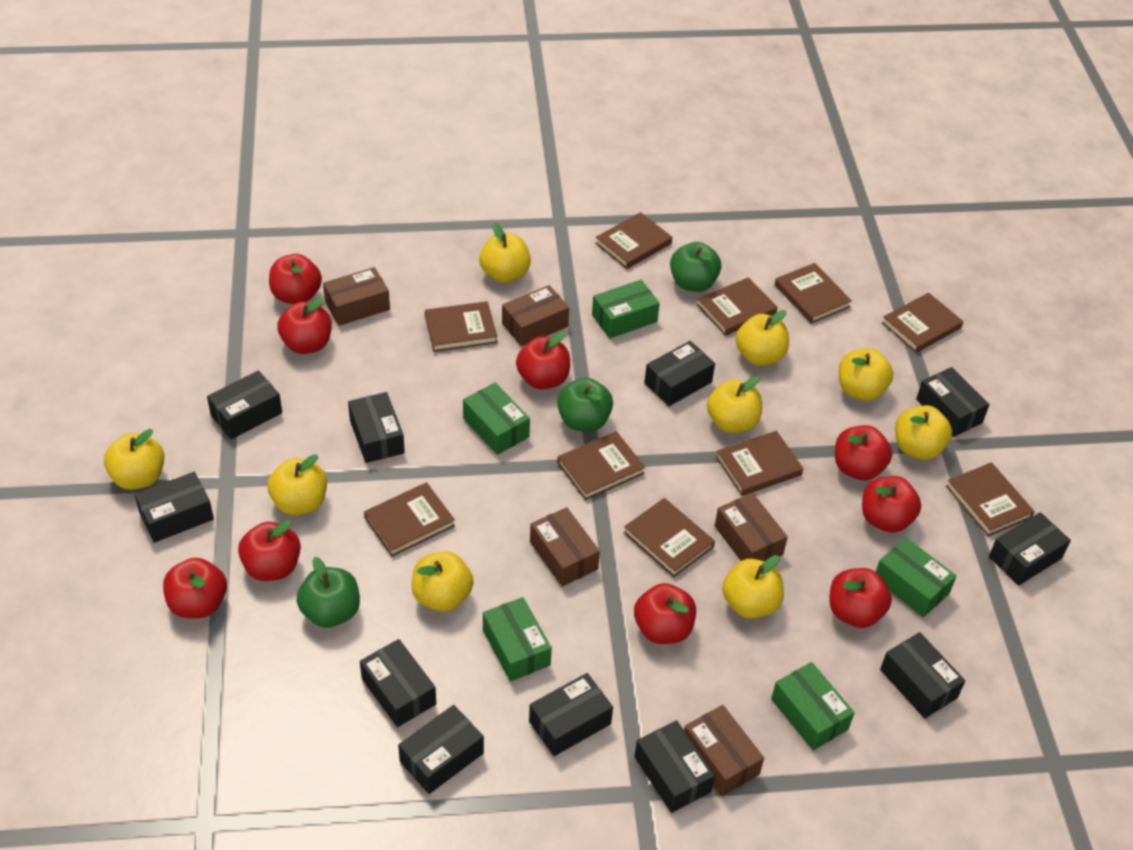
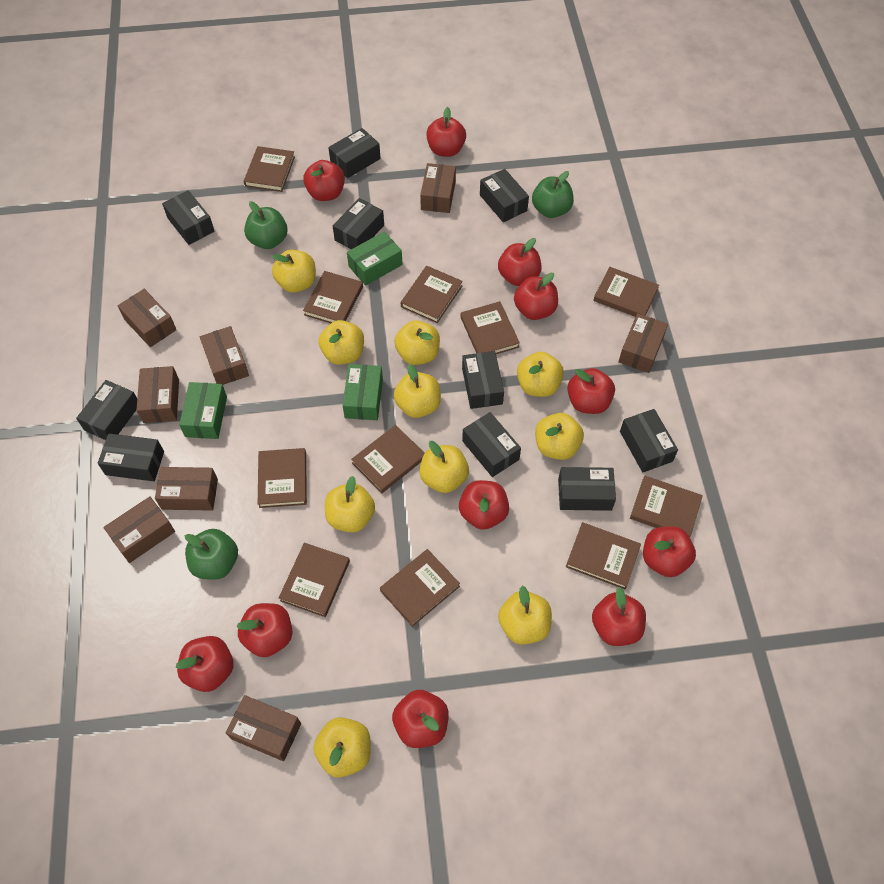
black box: [134,472,214,543] [207,370,282,439] [348,392,405,463] [360,639,436,727] [398,705,484,794] [529,673,613,756] [634,720,715,813] [644,341,715,406] [880,632,965,719] [916,367,990,437] [989,512,1071,586] = 11 -> [76,380,137,440] [97,433,164,481] [162,190,215,245] [328,128,381,178] [333,198,384,249] [462,351,504,409] [462,412,521,477] [480,169,529,222] [558,467,616,511] [620,409,678,472] = 10
brown book: [364,482,455,557] [425,301,497,352] [557,431,645,500] [595,212,672,269] [624,498,715,577] [697,277,777,336] [716,431,803,496] [775,263,852,324] [882,293,963,353] [946,462,1035,536] = 10 -> [244,146,295,192] [258,448,307,508] [279,543,350,617] [303,271,363,323] [351,425,424,493] [380,549,460,627] [401,266,463,323] [460,301,520,354] [566,522,641,589] [593,267,659,317] [630,475,703,537] = 11
brown box: [323,267,390,326] [502,285,569,347] [530,507,600,586] [684,705,764,796] [715,493,788,562] = 5 -> [103,496,175,563] [118,289,176,347] [136,366,179,423] [155,467,218,511] [200,326,249,385] [226,695,301,761] [420,163,456,213] [618,313,668,373] = 8
green box: [463,383,530,455] [483,597,552,681] [592,280,660,339] [771,662,855,750] [876,537,957,617] = 5 -> [179,382,227,439] [342,364,383,420] [347,232,403,286] = 3
red apple: [163,558,227,618] [238,520,301,581] [269,254,322,304] [277,297,332,354] [516,332,570,390] [634,583,696,644] [829,568,892,628] [835,425,892,480] [862,476,921,533] = 9 -> [176,636,234,692] [237,603,293,657] [303,160,345,201] [392,690,449,748] [426,107,466,157] [459,480,509,530] [498,238,541,286] [514,273,558,320] [567,368,615,414] [592,587,646,646] [643,526,696,577] = 11
yellow apple: [104,429,164,490] [267,454,327,515] [412,551,474,612] [479,223,531,283] [707,376,762,433] [722,555,784,619] [736,310,789,366] [838,348,893,401] [895,405,952,460] = 9 -> [272,250,316,293] [313,717,371,778] [318,320,364,365] [325,476,375,532] [394,320,440,365] [394,364,441,418] [419,441,469,493] [498,586,552,645] [517,352,564,397] [535,413,584,460] = 10

